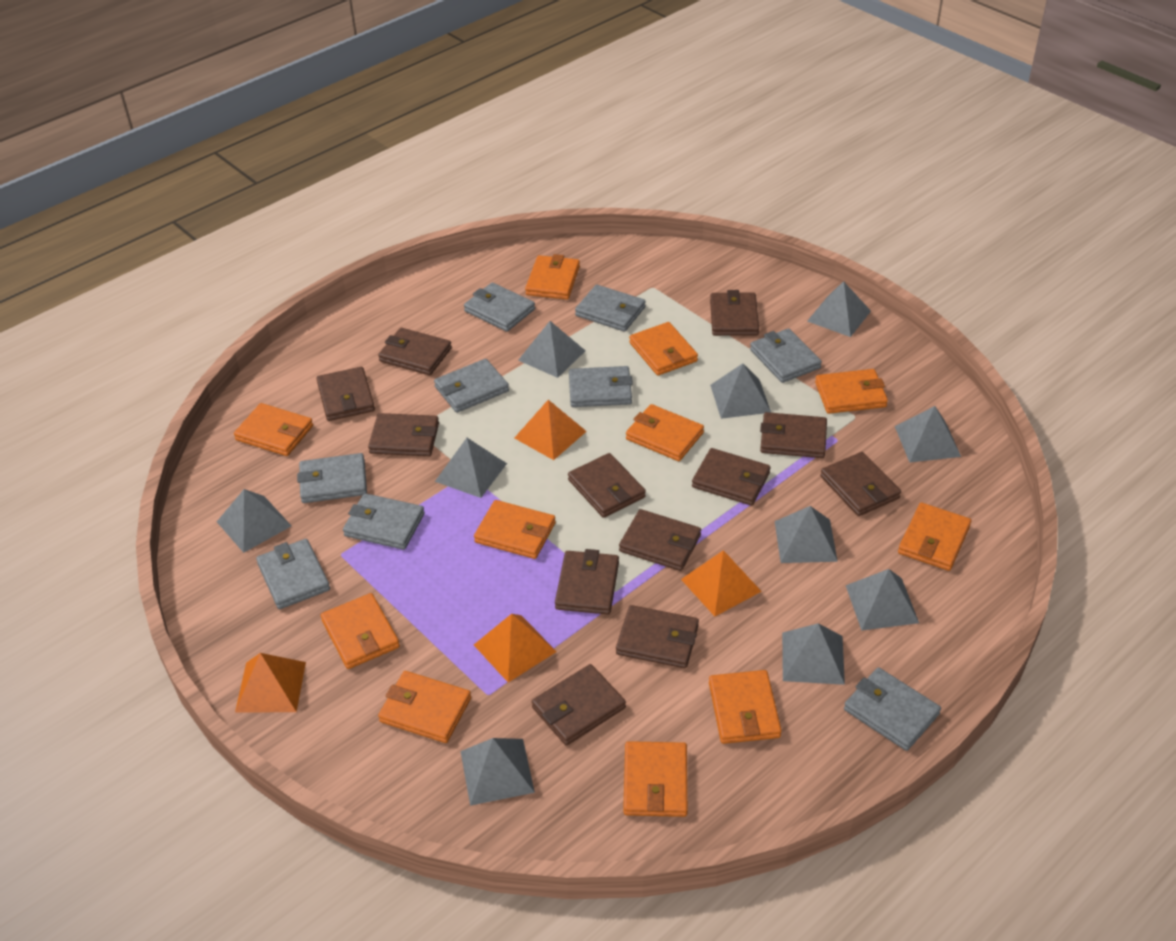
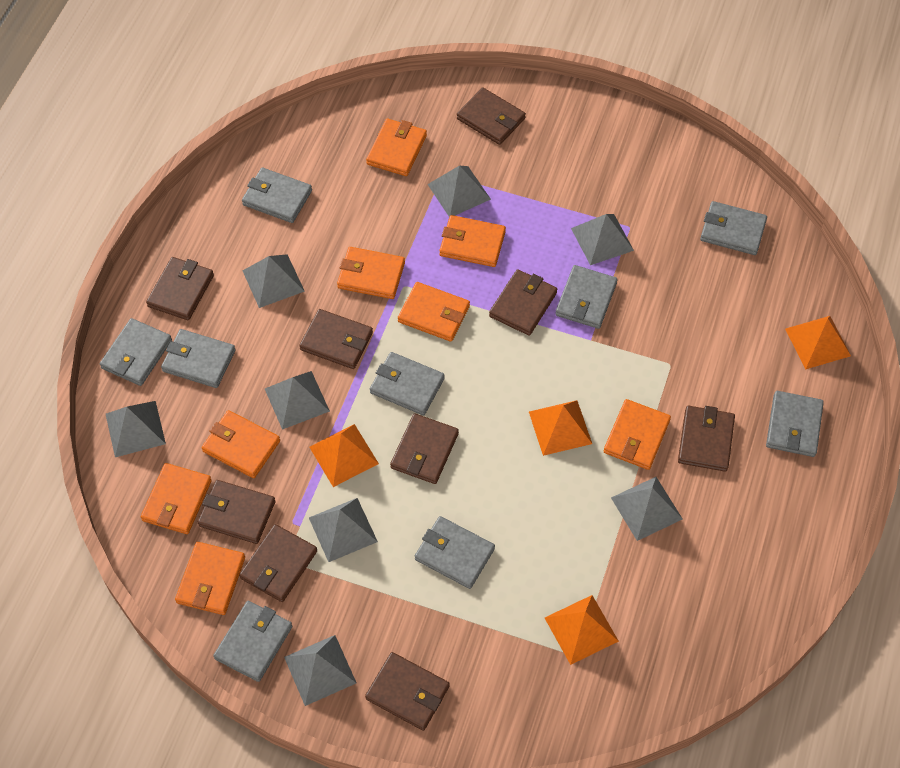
brown wallet: [316,367,375,421] [368,413,439,456] [378,328,452,375] [532,664,626,745] [555,549,619,614] [568,453,646,518] [616,605,699,668] [619,509,701,571] [692,448,770,506] [710,290,759,336] [760,412,827,458] [820,452,901,516] = 12 -> [146,257,214,320] [198,480,275,544] [239,524,317,602] [299,309,373,369] [365,652,449,731] [390,413,459,484] [457,87,526,145] [489,269,557,336] [678,406,735,472] = 9
grey pyramid: [217,489,291,553] [435,438,507,498] [460,738,535,806] [518,321,586,378] [710,364,771,419] [775,506,838,563] [782,624,845,685] [807,281,871,337] [846,569,919,631] [895,406,961,462] = 10 -> [106,401,166,457] [243,254,305,308] [265,371,330,430] [284,635,356,706] [309,498,378,562] [428,166,491,217] [571,214,634,265] [611,477,682,541] = 8
orange wallet: [234,403,313,456] [321,593,400,669] [378,671,471,743] [474,500,556,559] [525,254,580,300] [623,741,688,817] [626,404,704,461] [629,322,698,375] [709,670,782,744] [815,369,888,414] [898,503,971,571] = 11 -> [141,463,212,534] [175,542,245,615] [202,410,280,478] [337,247,405,299] [366,119,427,176] [398,282,470,342] [439,215,506,267] [604,399,671,470] = 8

